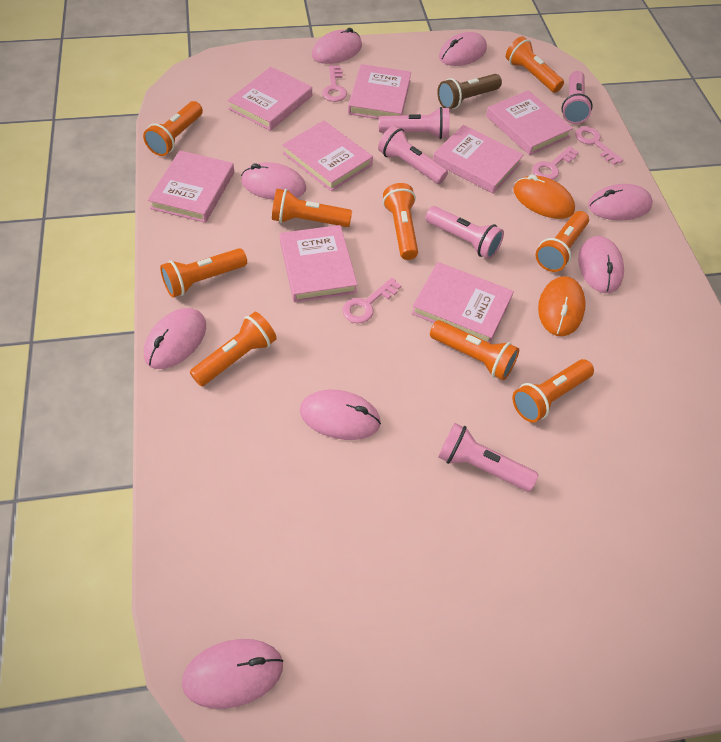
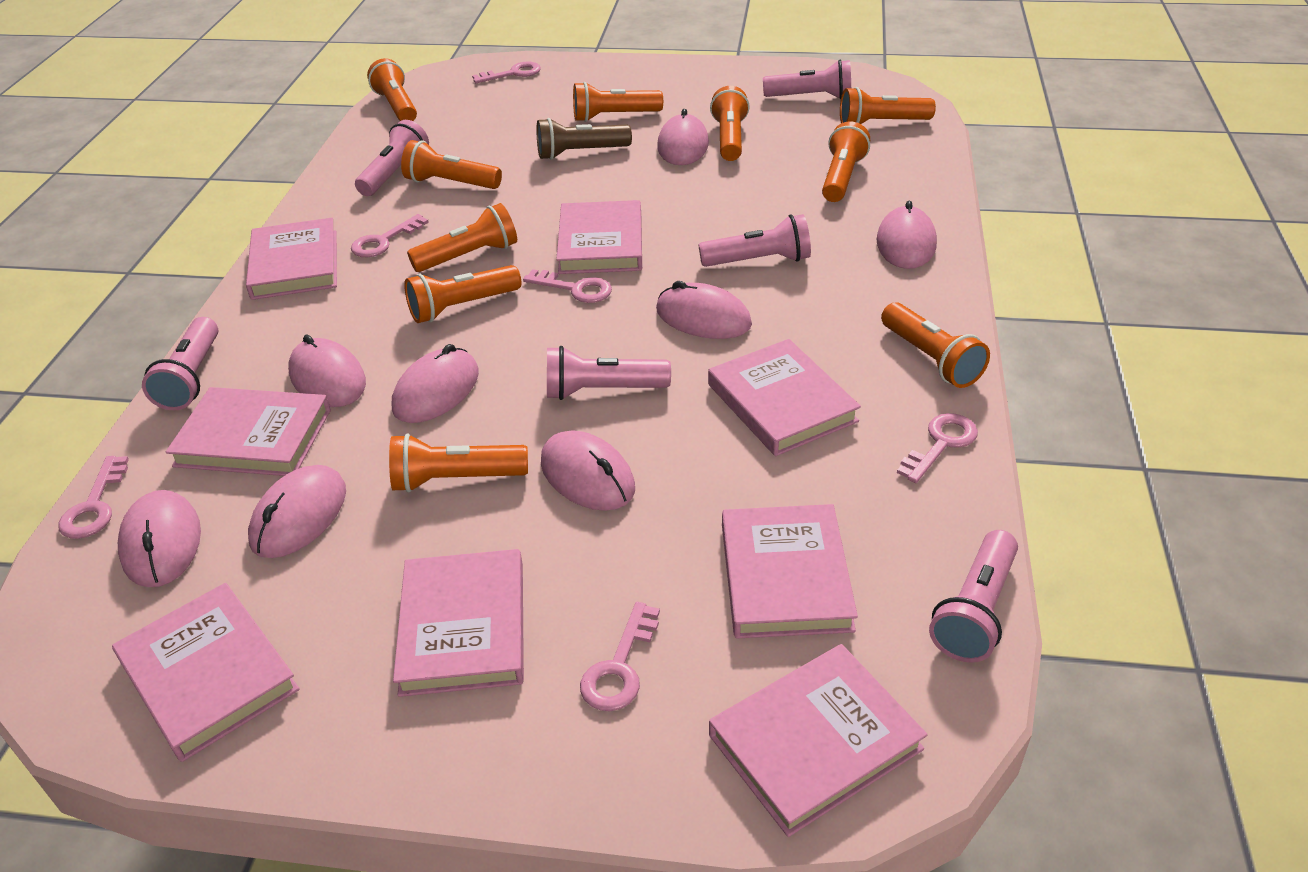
orange flashlight: [143,101,203,156] [160,248,247,297] [190,312,277,386] [272,189,352,227] [383,183,418,260] [430,320,519,380] [506,36,564,93] [512,359,594,423] [536,211,589,272] = 9 -> [367,58,417,121] [389,433,528,492] [401,140,502,189] [404,265,521,323] [407,203,517,272] [573,82,663,122] [710,86,750,161] [822,122,870,202] [840,87,936,124] [881,303,990,388] = 10
orange mouse: [513,175,575,219] [538,276,586,336] = 2 -> none = 0
pink flashlight: [378,125,448,184] [379,107,450,139] [426,206,504,259] [438,423,538,492] [562,71,593,124] = 5 -> [142,317,218,410] [355,120,429,196] [547,346,671,400] [699,214,811,267] [763,60,851,99] [929,530,1018,663] = 6
pink key: [322,65,347,102] [342,278,401,324] [532,146,579,180] [575,127,623,165] = 4 -> [58,456,129,539] [351,214,429,257] [472,61,541,83] [523,269,612,303] [580,602,660,711] [897,413,978,483] = 6

